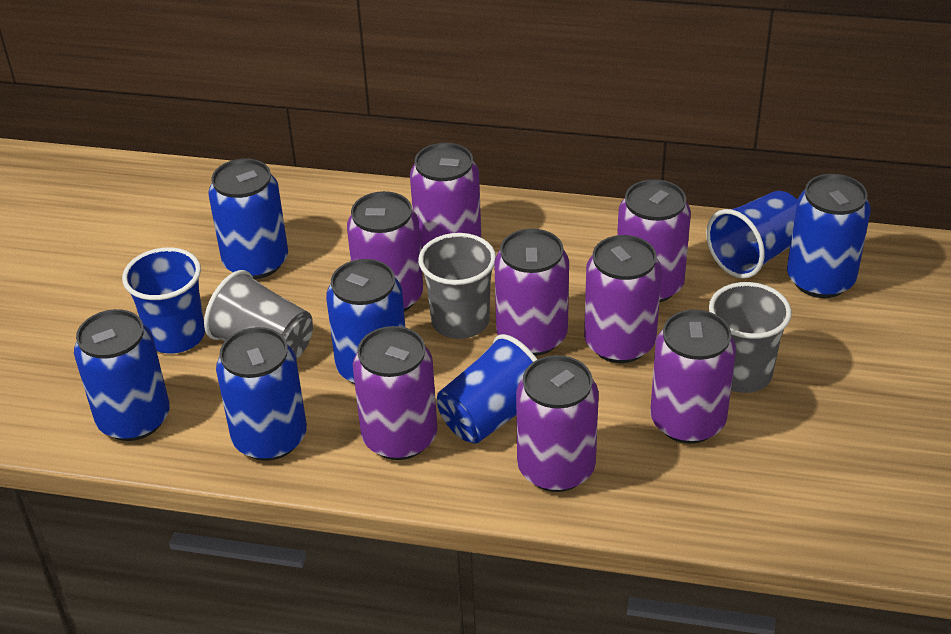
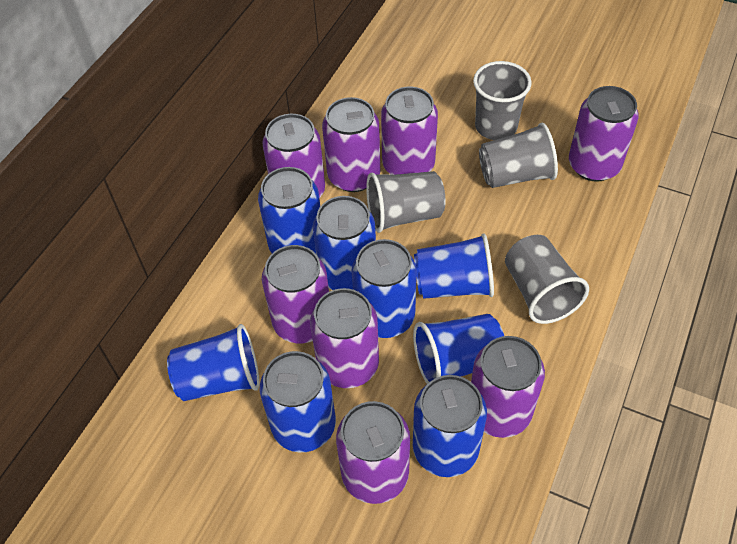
grey cup: [204,270,313,360] [418,233,496,339] [709,282,792,393] = 3 -> [366,171,446,233] [473,61,532,140] [479,123,558,188] [505,235,589,324] = 4

